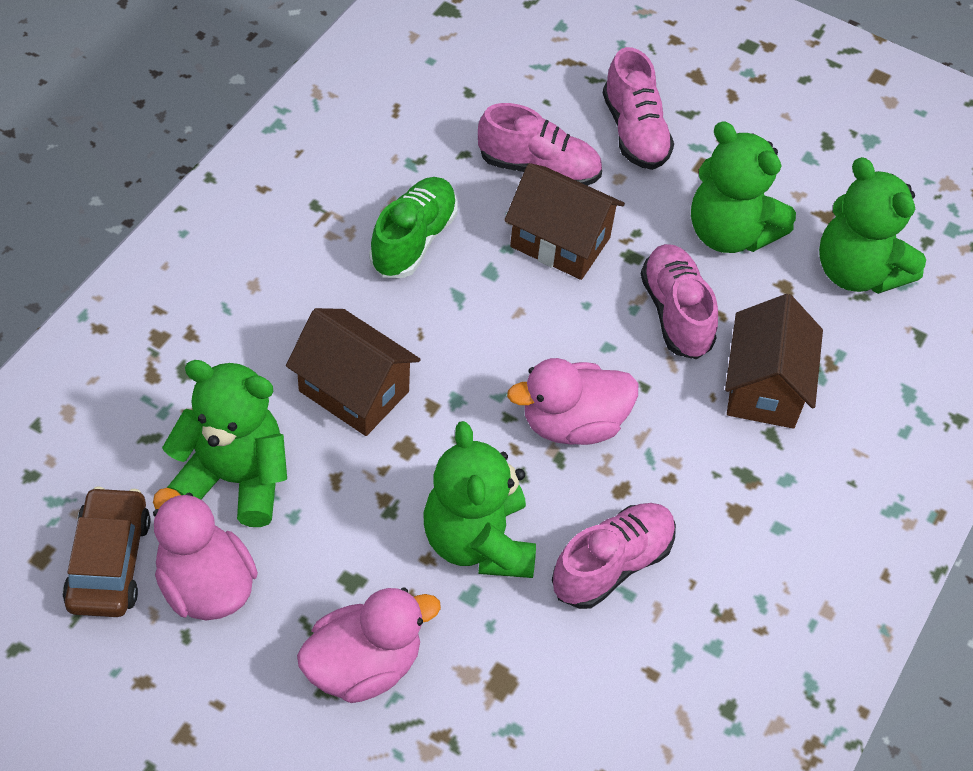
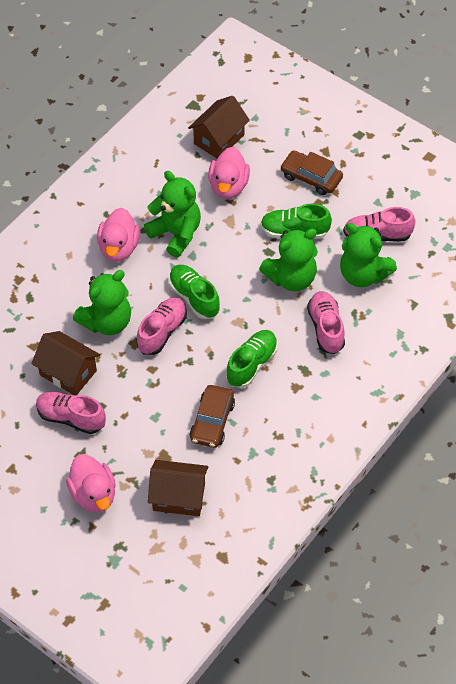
brown car: [63,486,150,617] = 1 -> [190,385,235,448] [280,150,343,195] = 2
green shoe: [369,177,458,278] = 1 -> [169,265,220,319] [226,330,278,388] [261,204,332,238] = 3

